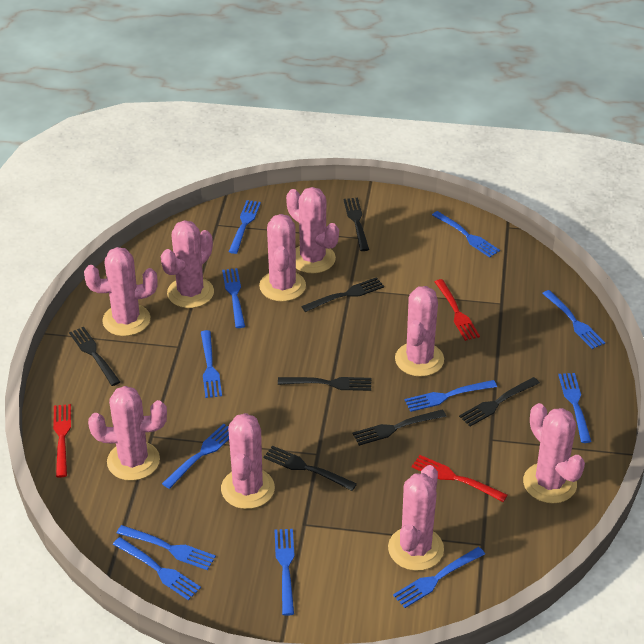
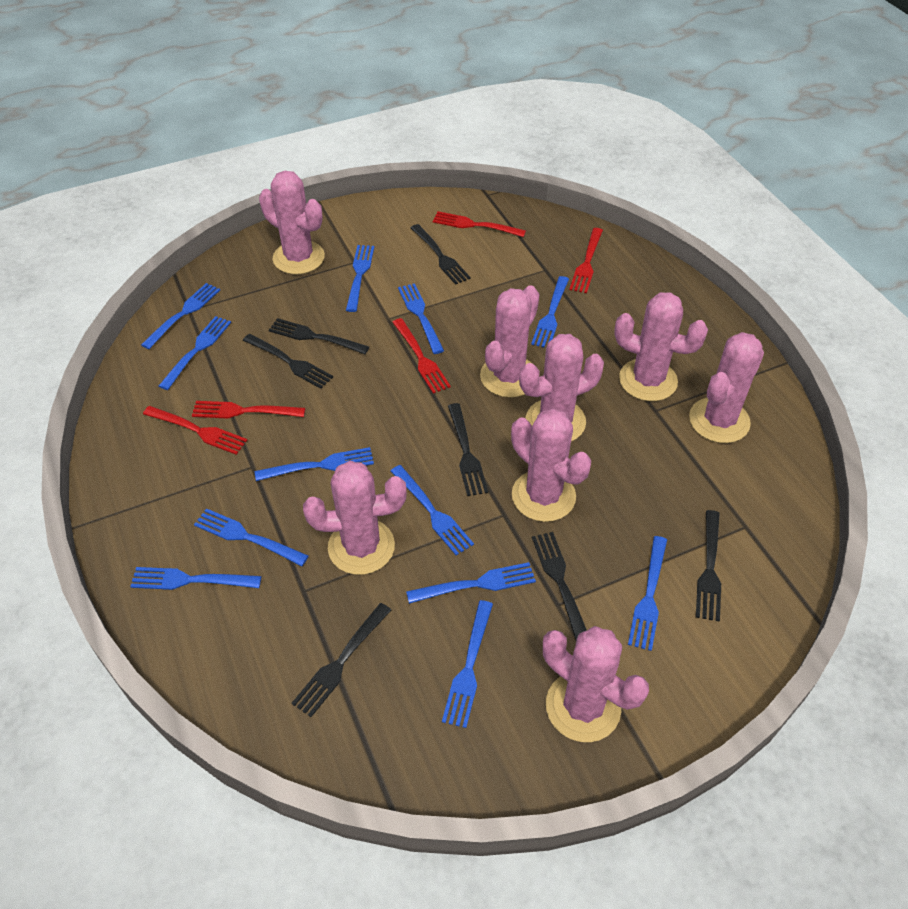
pink cactus: [84,247,158,336] [88,386,167,481] [161,220,214,308] [221,413,275,509] [259,214,306,302] [286,187,339,273] [388,465,444,571] [395,286,444,377] [523,403,585,503] = 9 -> [259,171,325,274] [303,461,407,575] [480,285,539,398] [511,409,591,522] [519,334,604,441] [543,626,649,742] [614,292,708,401] [689,332,764,443] = 8
red fork: [53,404,71,478] [412,455,507,502] [435,279,480,341] = 3 -> [143,406,247,455] [192,401,305,418] [392,318,451,394] [433,211,526,237] [569,228,603,293] = 5

